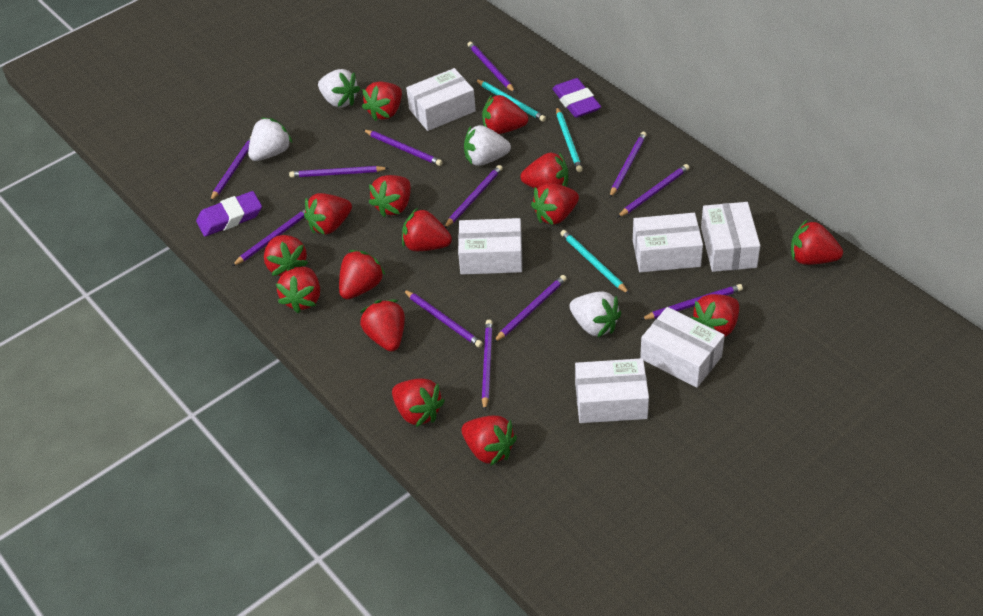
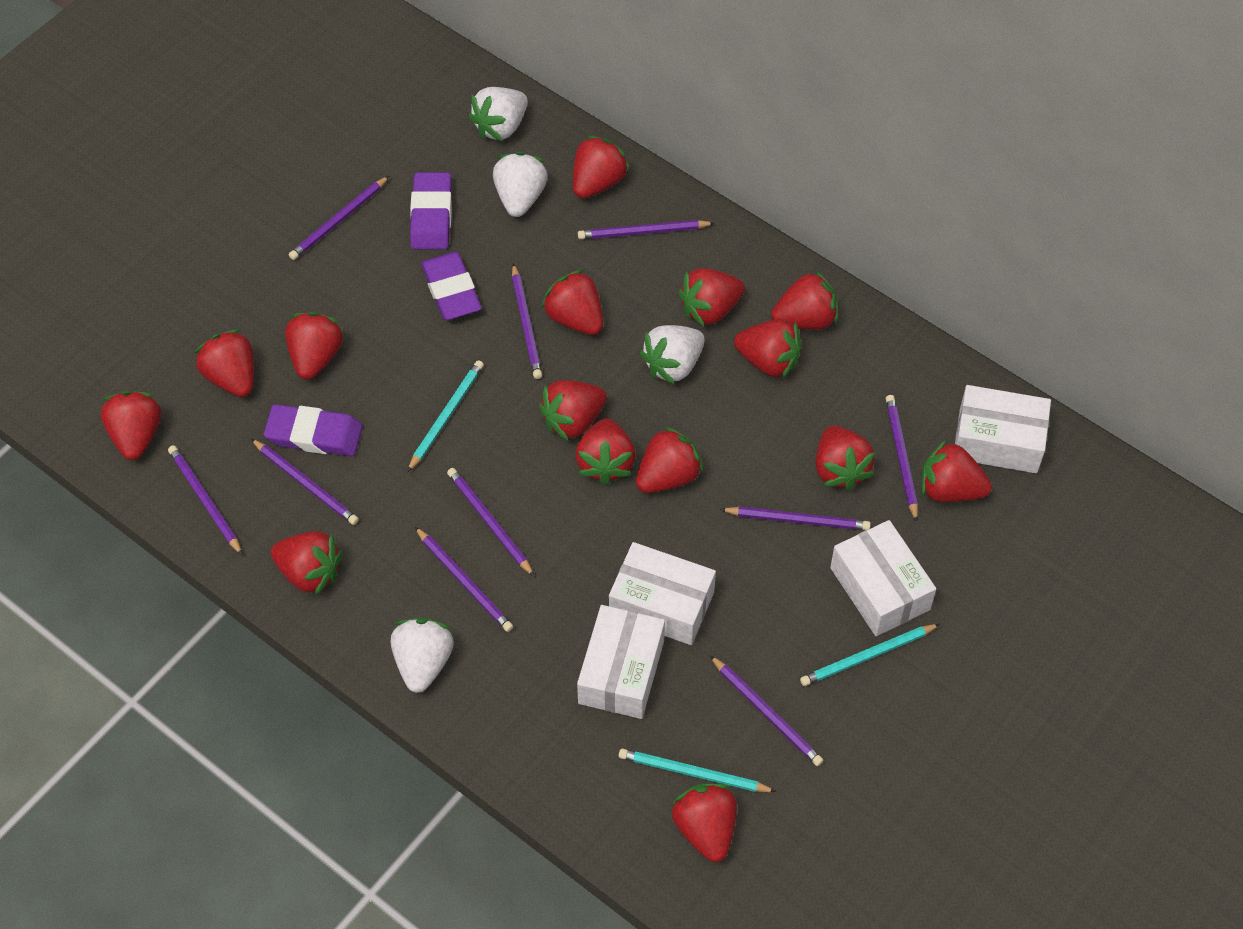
purple eraser: [196,191,262,237] [552,78,601,118] = 2 -> [264,404,363,456] [410,172,452,249] [421,252,482,320] = 3
purple pencil: [210,137,251,202] [232,209,305,266] [289,166,389,178] [364,130,443,166] [404,290,483,348] [444,165,503,228] [467,42,515,93] [482,320,493,411] [493,275,567,343] [610,132,647,198] [617,164,690,218] [640,284,743,320] = 12 -> [168,445,242,555] [251,439,359,525] [289,176,389,260] [415,527,513,632] [447,468,535,577] [512,263,542,379] [578,220,714,239] [710,655,823,766] [720,507,871,531] [886,395,918,522] = 10
white box: [406,68,476,131] [458,218,522,275] [575,358,649,423] [633,213,703,272] [640,307,725,388] [701,202,760,272] = 6 -> [577,605,665,719] [609,542,716,645] [830,520,936,636] [955,385,1051,473] = 4

